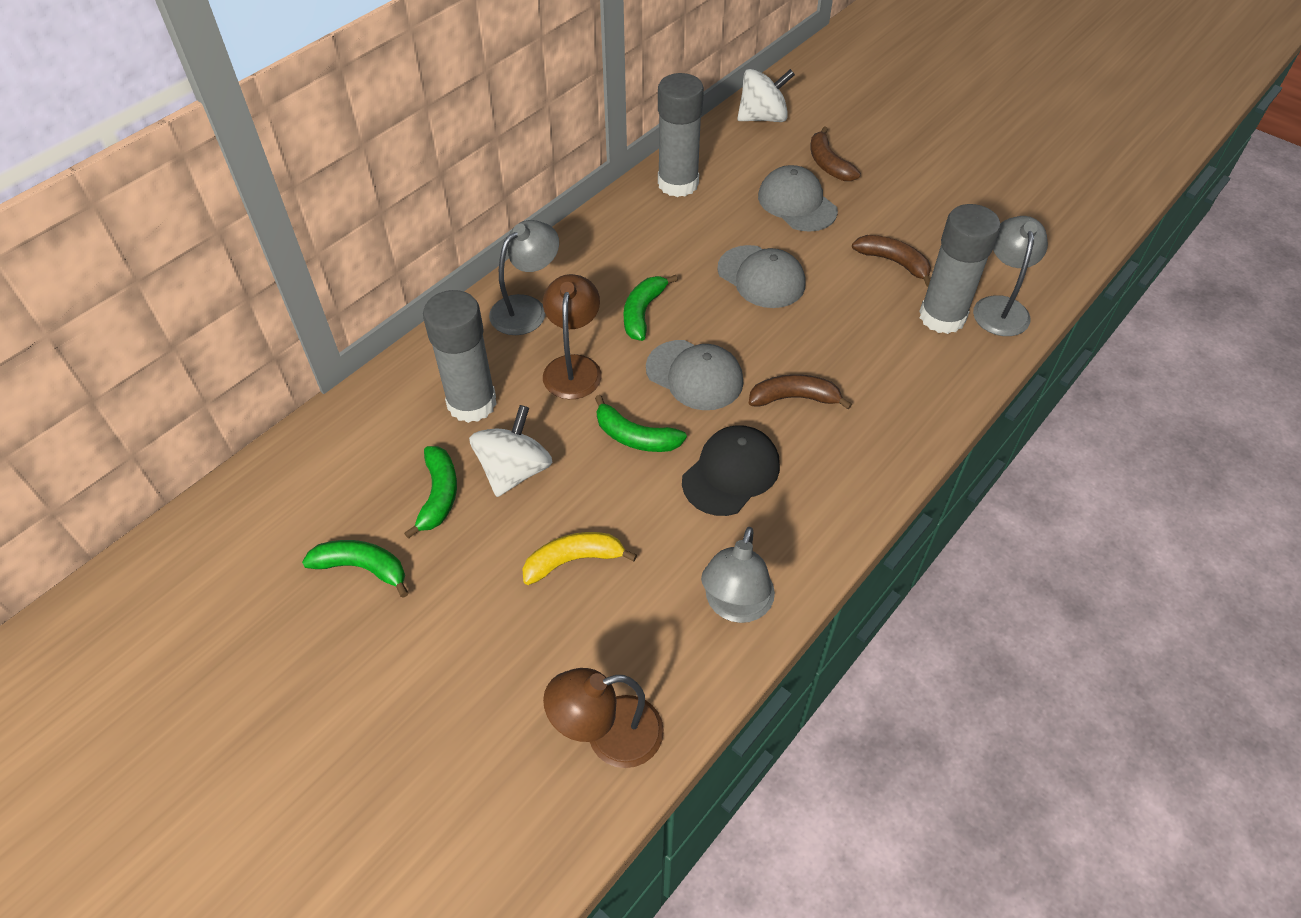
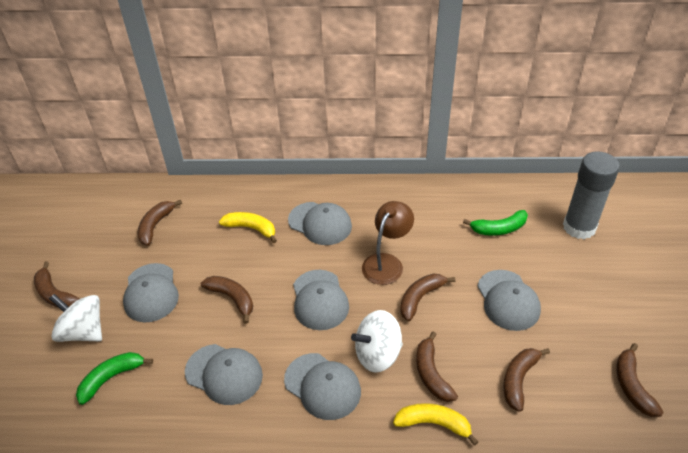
black cap: [682,425,780,516] = 1 -> none = 0
brown banana: [749,374,852,409] [810,126,861,181] [852,235,931,287] = 3 -> [34,262,80,308] [138,200,182,246] [201,276,253,324] [400,274,455,321] [416,331,458,402] [503,348,550,412] [616,343,664,417] = 7
brown lamp: [543,274,602,399] [543,668,664,768] = 2 -> [362,201,414,285] = 1
green banana: [302,540,408,598] [404,446,457,539] [595,395,687,452] [624,275,678,341] = 4 -> [76,352,153,405] [463,210,528,236] = 2
grey cap: [646,340,743,410] [717,245,805,308] [758,165,838,232] = 3 -> [123,263,179,322] [185,344,263,405] [284,353,361,420] [288,202,352,245] [293,270,349,330] [477,270,541,331] = 6
grey glue stick: [423,290,497,423] [658,73,704,197] [919,204,1001,334] = 3 -> [563,151,620,239] = 1
grey lamp: [489,220,559,335] [701,527,775,623] [973,216,1048,336] = 3 -> none = 0
yellow banana: [522,532,637,585] = 1 -> [219,212,277,243] [393,403,478,446] = 2

